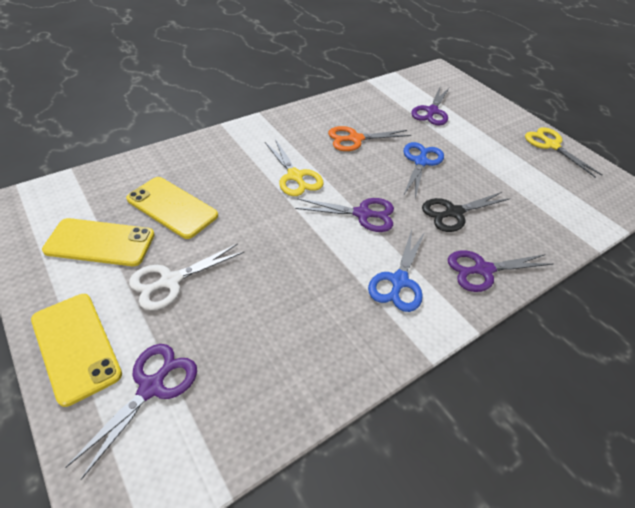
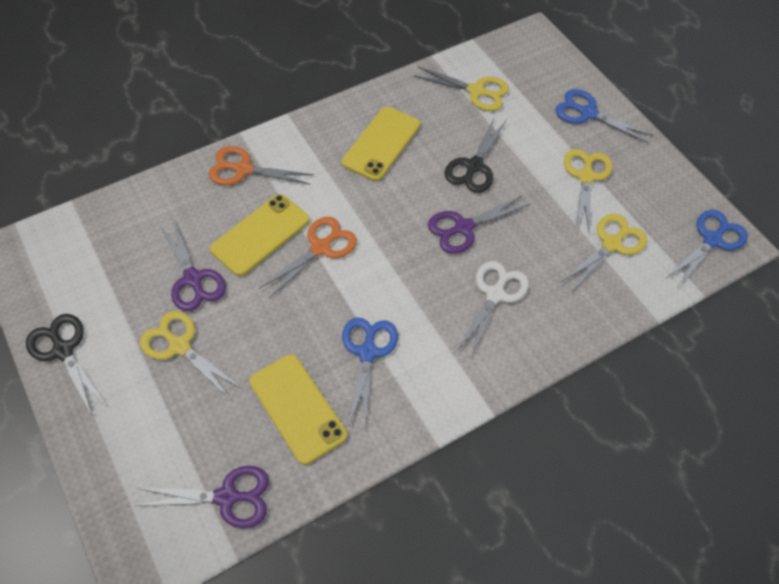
black scissors: [422,192,511,232] = 1 -> [26,314,106,415] [445,116,507,193] = 2
blue scissors: [368,230,425,312] [403,142,444,199] = 2 -> [342,317,398,425] [556,89,653,143] [667,210,748,287] = 3
orange scissors: [328,126,411,151] = 1 -> [208,146,314,185] [259,217,357,298] = 2
purple scissors: [65,344,197,480] [295,198,394,232] [411,87,450,126] [448,250,553,292] = 4 -> [135,466,269,528] [160,219,226,311] [428,195,530,254] = 3
yellow scissors: [265,139,324,196] [525,127,602,178] = 2 -> [140,311,242,400] [414,67,509,111] [560,214,648,291] [564,149,612,231] = 4

